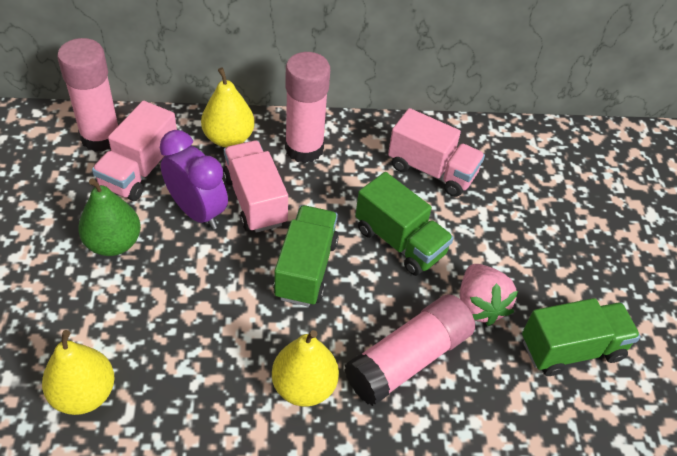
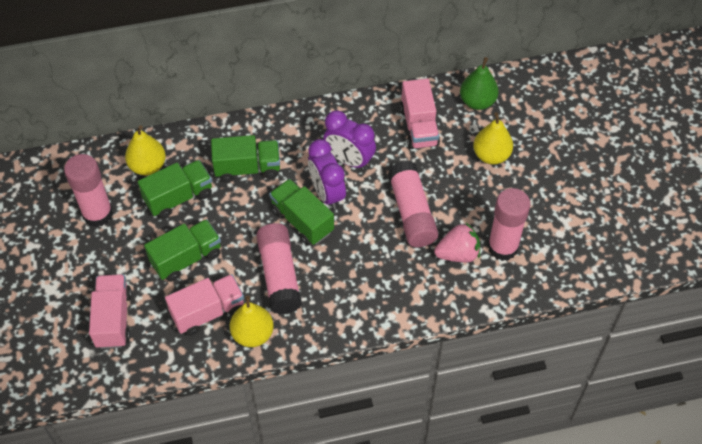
green truck: [273,205,339,306] [355,172,454,276] [522,298,641,376] = 3 -> [138,160,212,219] [144,219,221,282] [211,135,280,182] [269,179,334,245] = 4
pink glue stick: [57,38,119,152] [285,52,330,163] [344,294,475,406] = 3 -> [64,154,113,227] [256,223,302,314] [388,161,438,247] [488,188,531,261] = 4
purple clock: [160,130,228,229] = 1 -> [308,139,346,210] [323,110,376,170] = 2

